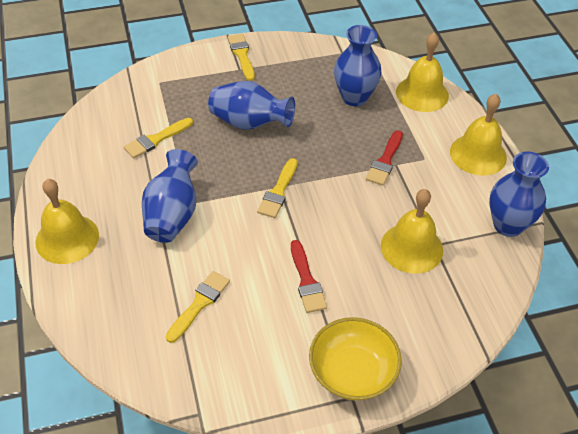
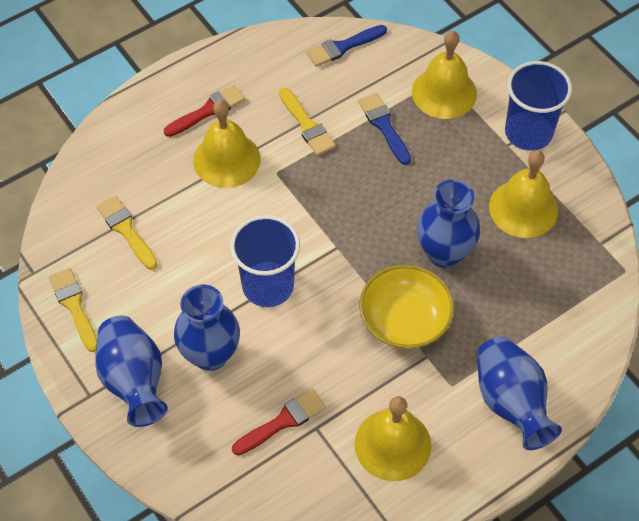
blue brush: none = 0 -> [306,25,387,67] [358,93,411,165] = 2
blue cup: none = 0 -> [230,215,300,307] [505,61,572,151] = 2
yellow brush: [124,118,193,159] [166,271,230,343] [228,34,255,81] [257,158,298,218] = 4 -> [49,268,97,352] [96,196,158,270] [279,88,336,156] = 3

